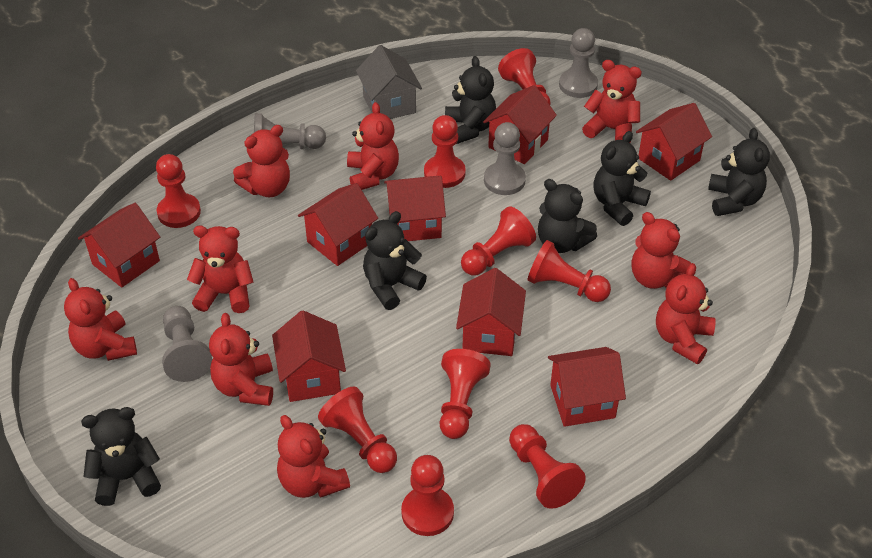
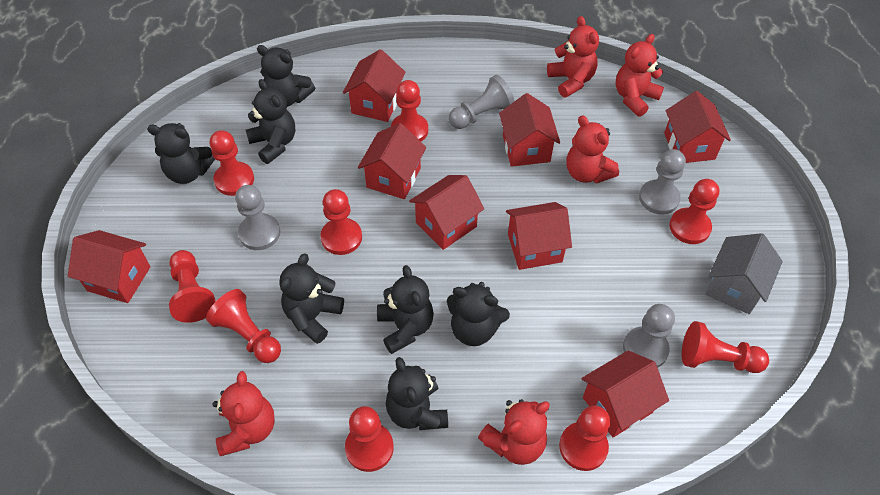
black teddy bear: [81,407,161,506] [363,211,427,310] [445,56,496,144] [538,179,597,253] [593,131,651,226] [708,128,770,216] = 6 -> [147,123,215,184] [246,79,295,164] [257,45,315,107] [279,253,344,344] [377,265,434,354] [386,357,448,430] [447,282,510,346] = 7
red teddy bear: [64,278,137,361] [187,225,254,313] [209,313,273,406] [233,125,290,197] [277,415,350,498] [347,102,399,190] [582,60,642,143] [631,212,691,289] [656,263,715,364] = 9 -> [213,371,275,456] [478,399,550,465] [547,16,599,97] [566,115,619,183] [616,34,664,117] = 5

